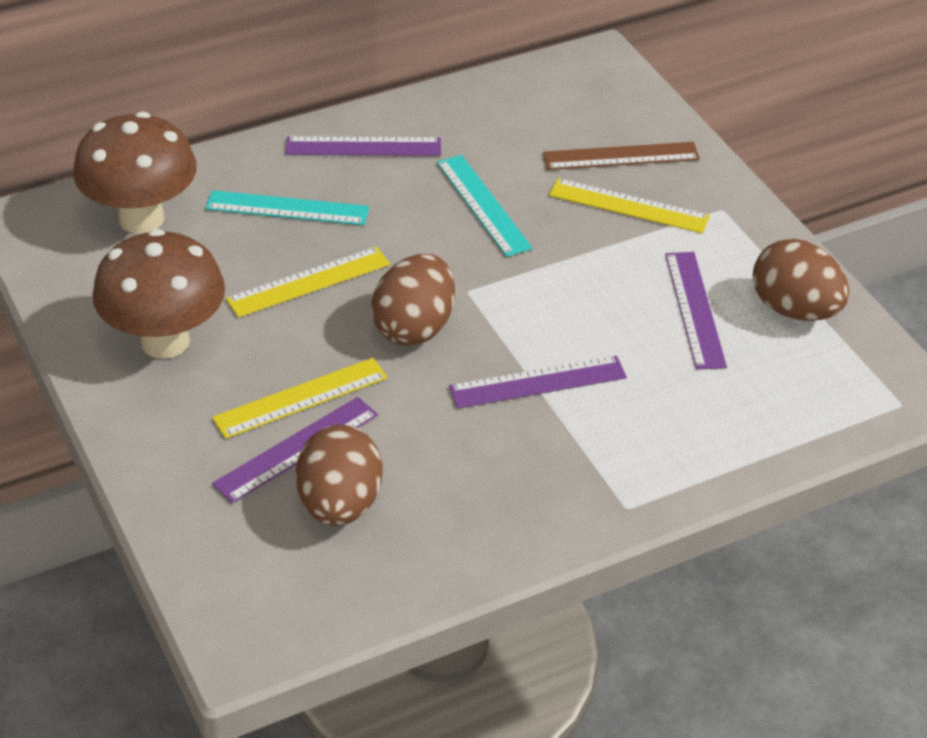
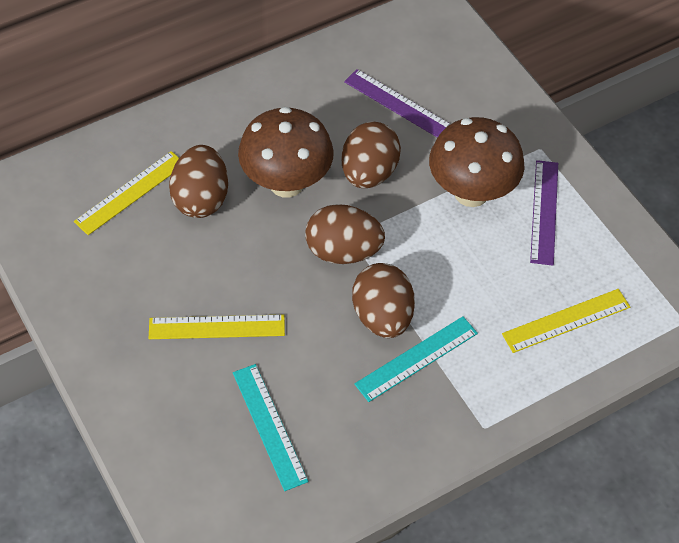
brown egg: [296,425,383,526] [371,254,455,345] [753,239,849,321] = 3 -> [169,145,228,218] [305,204,385,264] [341,121,401,188] [352,263,415,338] = 4
brown ruler: [543,142,700,170] = 1 -> none = 0
purple ruler: [212,397,378,503] [285,137,441,156] [449,356,627,409] [665,252,727,370] = 4 -> [344,69,450,138] [530,160,558,266] = 2

